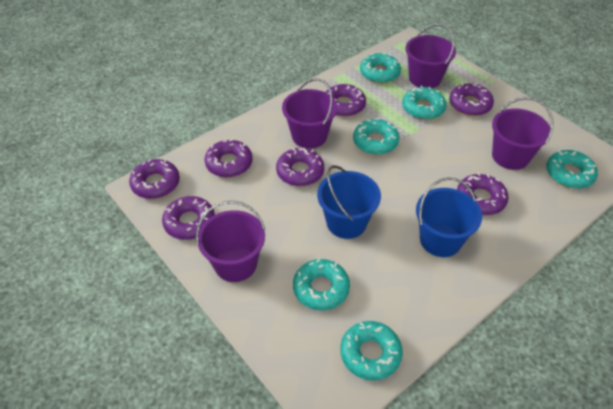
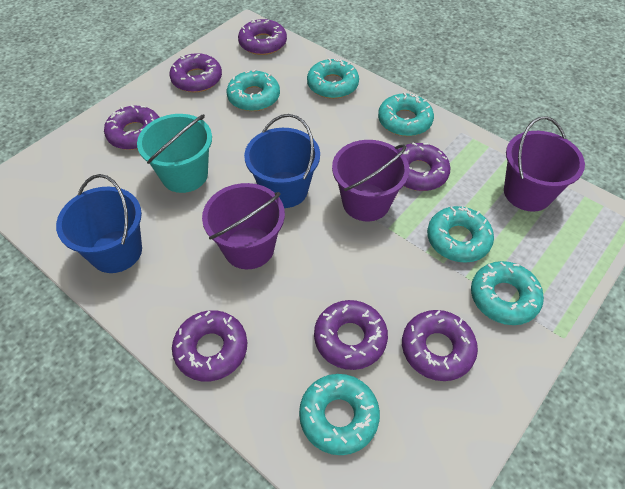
purple bucket: [196,201,265,282] [282,78,337,149] [405,24,456,88] [492,97,553,170] = 4 -> [202,183,285,269] [332,140,410,222] [504,116,585,212] = 3
turquoise bucket: none = 0 -> [137,114,212,193] = 1

